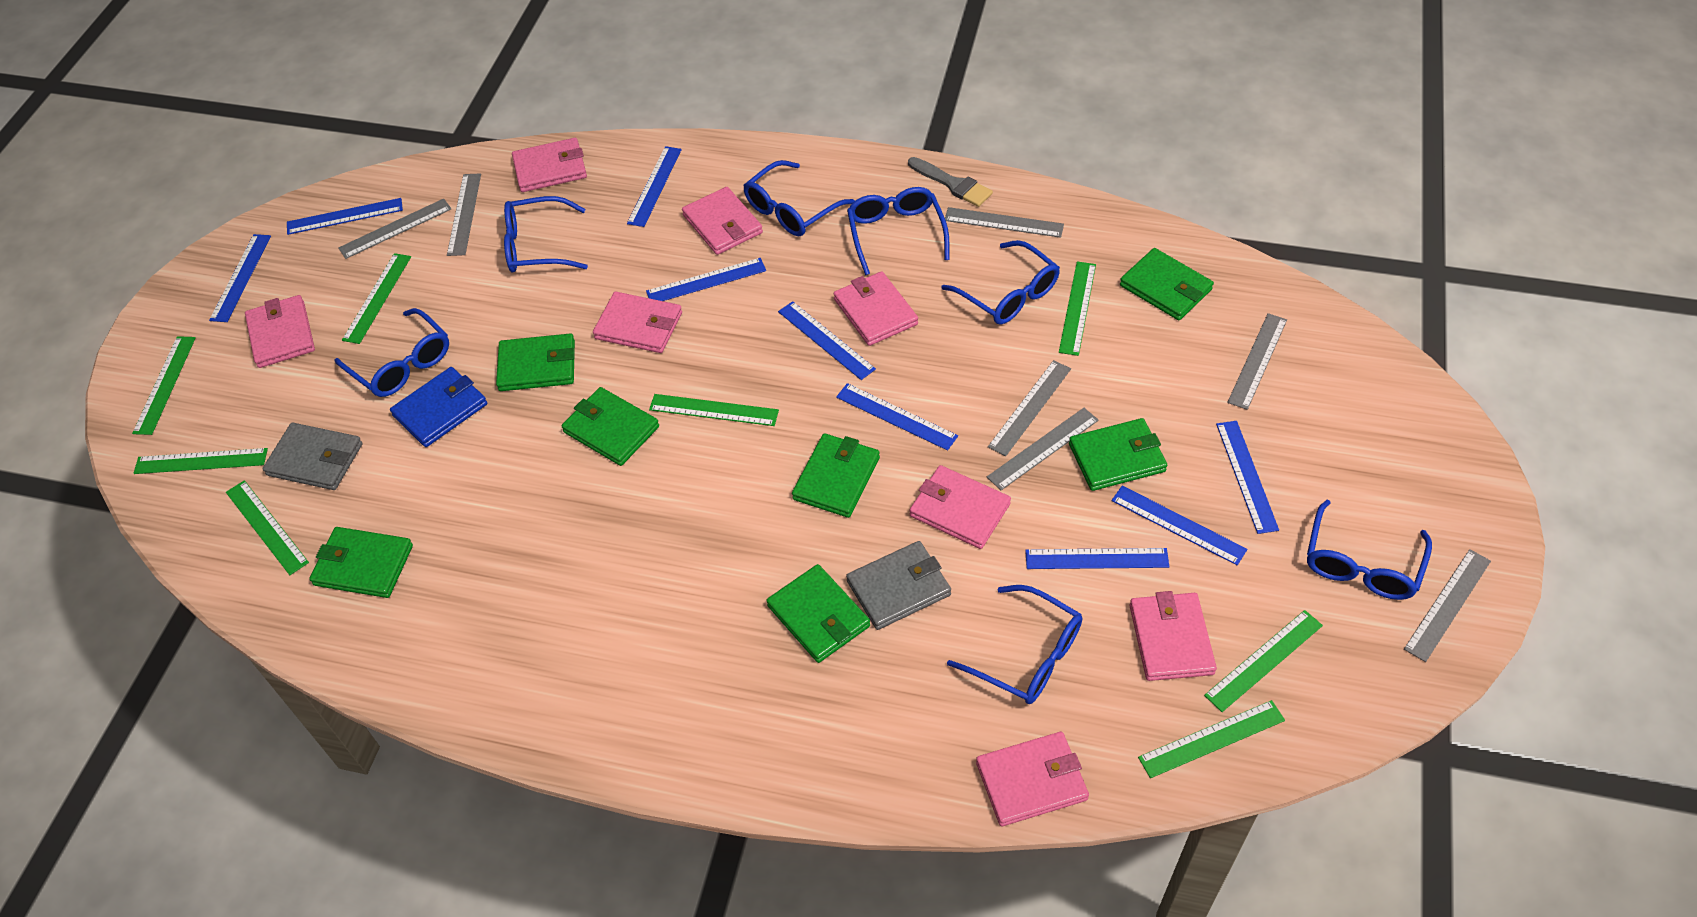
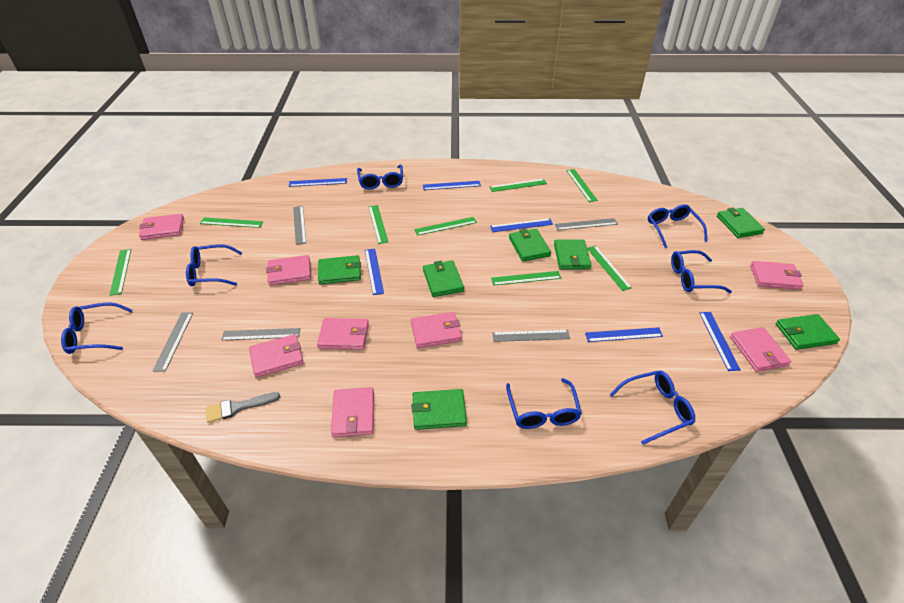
blue ruler: [209,234,271,322] [287,198,403,235] [627,146,682,227] [646,258,766,301] [778,301,876,380] [836,383,958,451] [1025,548,1169,569] [1112,486,1247,565] [1216,421,1279,534] = 9 -> [289,178,347,187] [365,248,384,295] [423,181,481,190] [490,218,553,232] [585,327,663,342] [699,312,741,371] = 6
blue wallet: [390,367,487,447] = 1 -> none = 0
grey ruler: [338,199,451,259] [447,173,481,256] [945,207,1064,238] [987,408,1099,490] [988,360,1071,456] [1227,313,1287,410] [1404,549,1491,662] = 7 -> [153,312,193,372] [221,328,301,341] [293,206,306,245] [492,330,570,342] [555,218,618,230] = 5
grey wallet: [263,423,363,490] [846,541,951,630] = 2 -> none = 0

